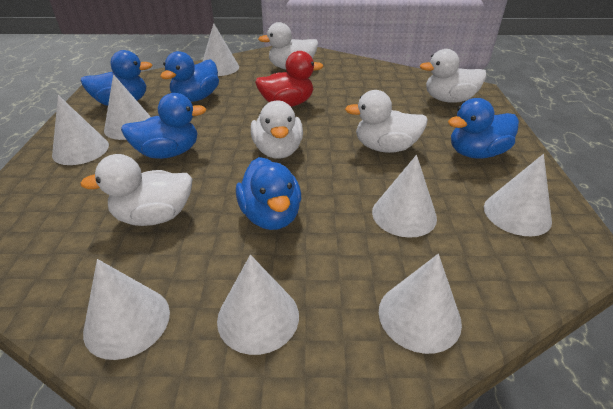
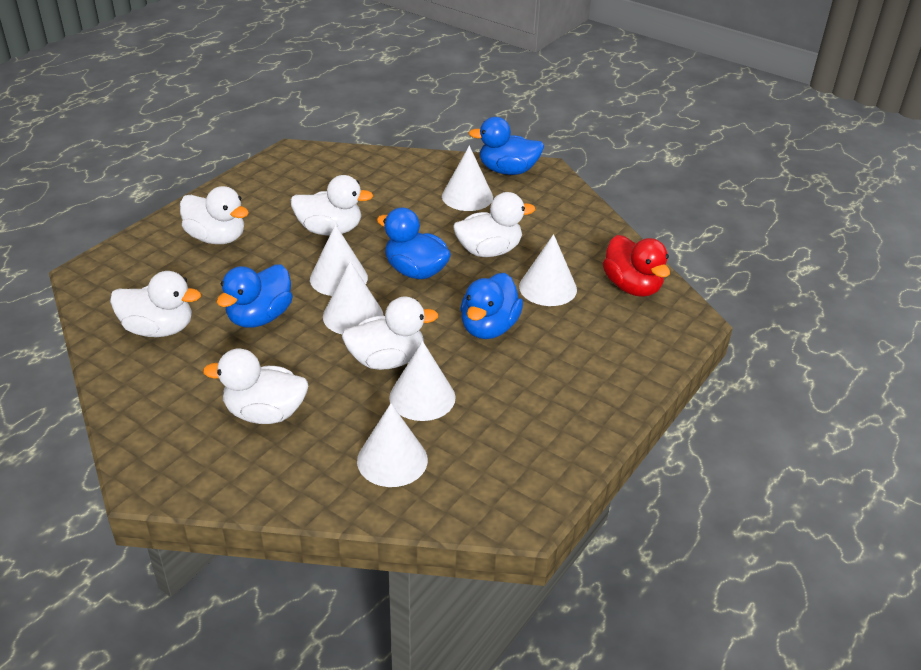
blue duck: [81,50,152,106] [121,93,207,159] [160,51,219,102] [236,157,301,230] [448,98,519,159] = 5 -> [217,265,293,328] [377,208,451,279] [460,273,523,339] [469,117,544,175] = 4
white cone: [52,95,109,165] [83,259,170,360] [104,74,151,140] [203,23,239,76] [217,255,299,355] [372,155,437,238] [379,254,462,354] [484,154,552,236] = 8 -> [310,224,368,296] [323,261,383,334] [357,403,428,487] [389,341,456,421] [442,146,493,211] [519,234,577,306] = 6
white duck: [80,154,193,226] [251,101,303,159] [258,22,318,69] [345,90,428,153] [420,49,486,103] = 5 -> [110,271,201,337] [180,186,249,244] [203,348,308,424] [291,175,373,236] [342,296,439,370] [453,192,535,257] = 6

